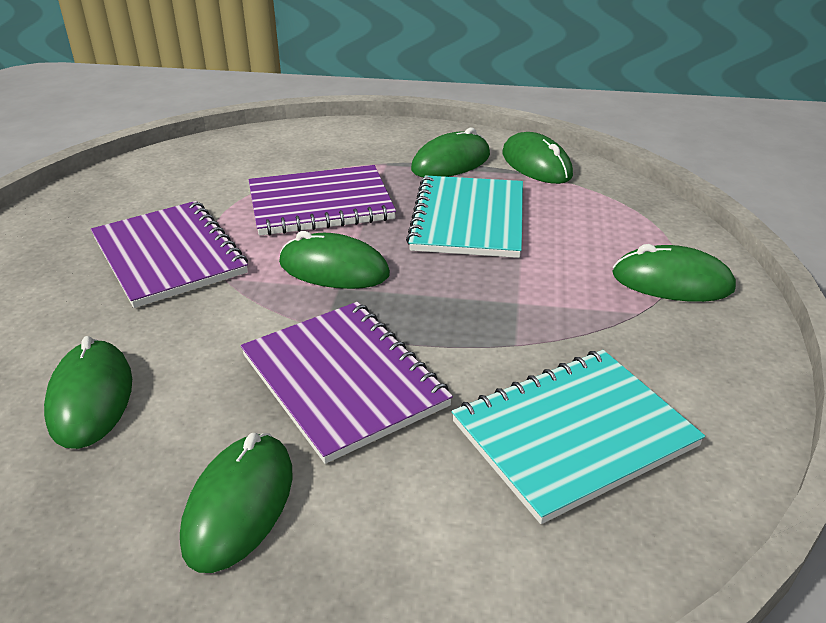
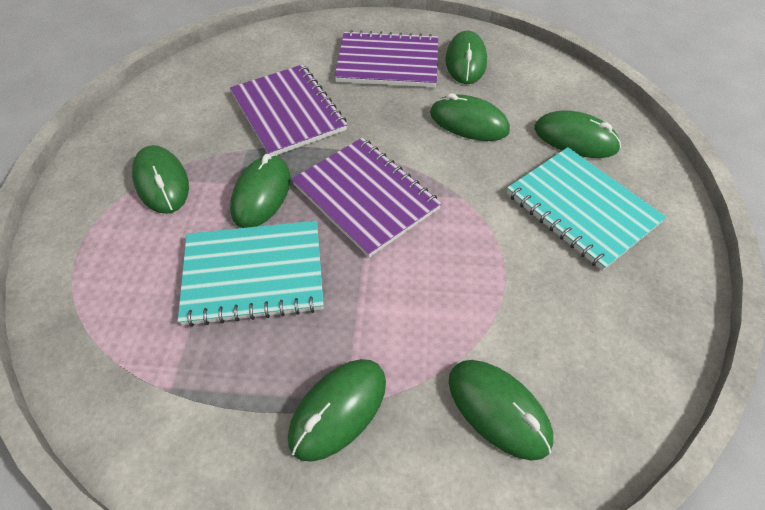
green mouse: [44,336,132,449] [180,433,292,573] [279,231,390,289] [411,128,490,177] [503,132,573,184] [612,244,736,302] = 6 -> [132,145,189,214] [230,154,291,228] [288,359,386,462] [430,93,510,141] [445,31,487,84] [449,360,553,461] [534,110,621,158] = 7

